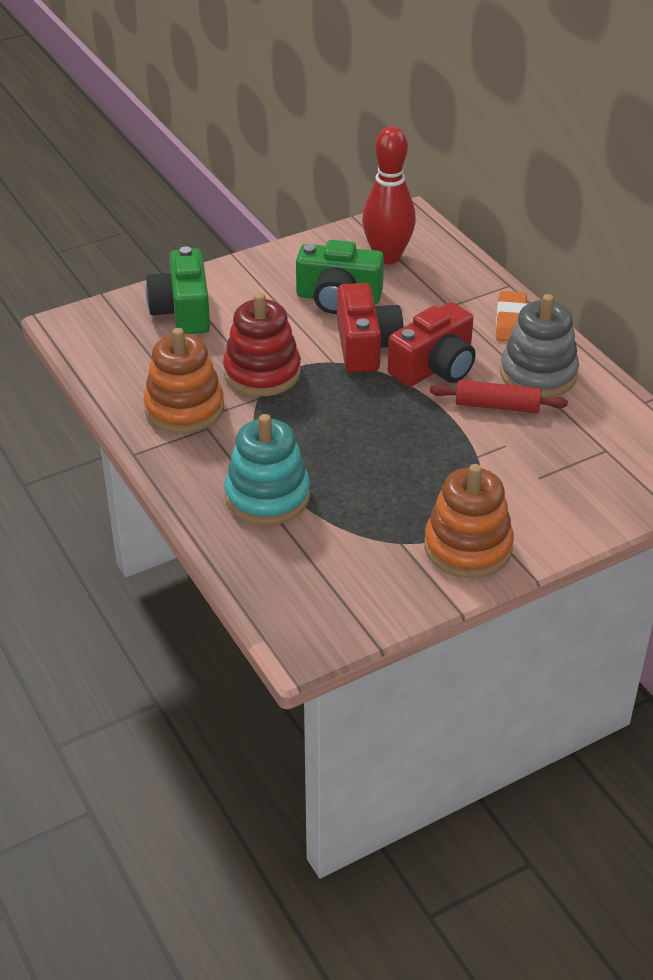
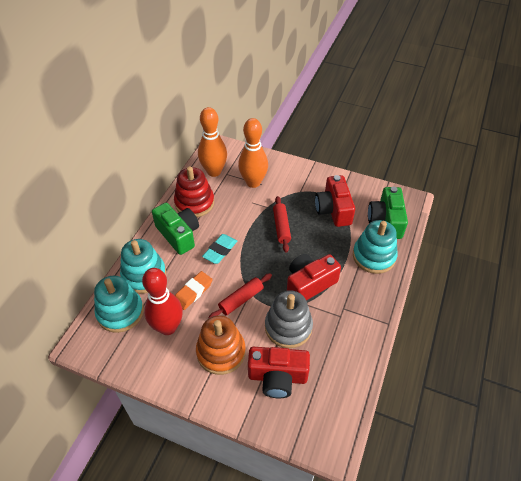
orange bowling pin: none = 0 -> [198,107,227,177] [238,118,268,188] = 2
orange stacking toy: [144,328,224,434] [424,464,514,578] = 2 -> [196,315,246,375] = 1
red camera: [337,283,404,373] [388,302,475,387] = 2 -> [248,347,310,398] [287,254,341,300] [315,175,355,227] = 3
red rolling pin: [430,380,568,413] = 1 -> [209,273,272,318] [273,196,291,253] = 2
turquoise eraser: none = 0 -> [202,234,237,264] = 1
turquoise stacking toy: [224,414,310,525] = 1 -> [94,276,144,333] [120,239,166,294] [353,220,398,274] = 3

